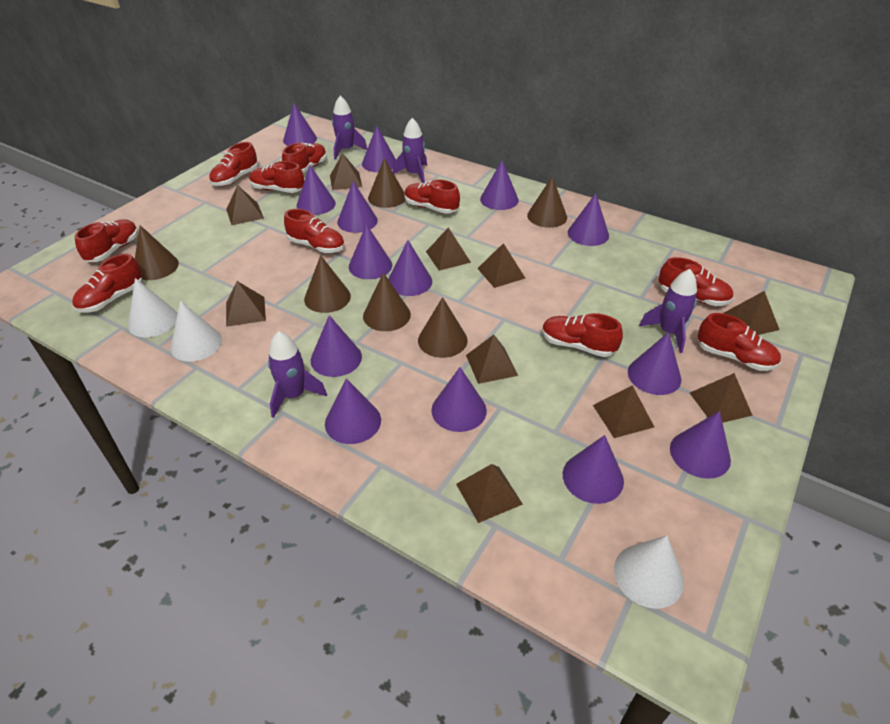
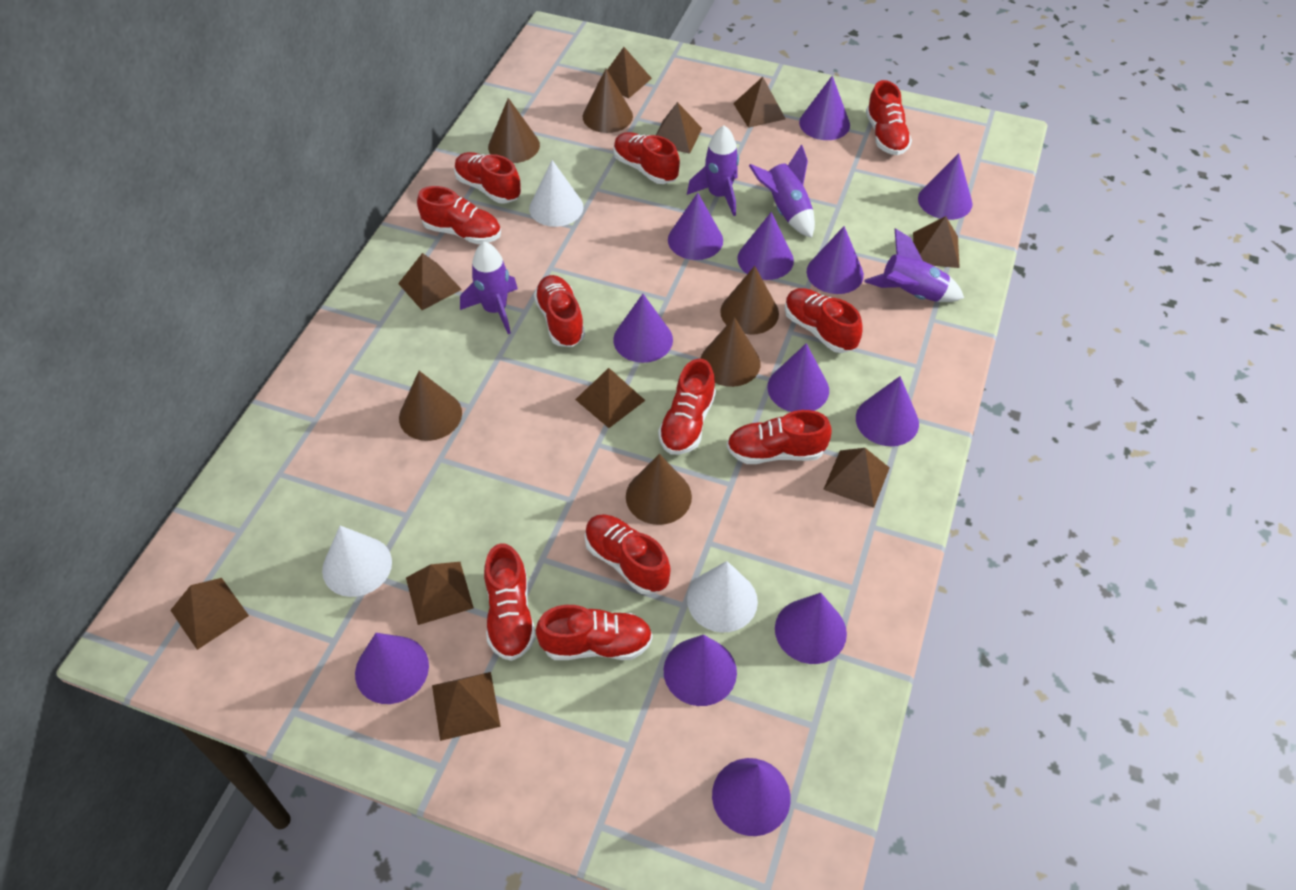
purple cone: [283,103,317,146] [297,165,336,215] [311,315,362,377] [325,378,381,444] [337,181,378,233] [349,224,392,279] [362,125,396,172] [388,240,432,296] [431,367,487,432] [480,161,519,210] [563,435,624,504] [568,193,609,246] [628,332,681,395] [670,411,731,479] = 14 -> [355,633,429,704] [613,294,673,363] [664,635,737,706] [668,193,723,260] [712,758,791,836] [737,212,794,280] [767,343,829,412] [775,593,847,664] [799,76,850,140] [807,226,864,294] [856,376,919,446] [918,153,973,220] = 12
red shoe: [72,254,143,313] [75,219,138,262] [209,142,258,186] [249,161,304,193] [282,142,327,173] [284,209,345,253] [404,179,460,214] [542,313,623,357] [659,257,733,306] [698,313,781,371] = 10 -> [417,186,501,244] [454,152,521,203] [484,543,536,661] [534,275,585,347] [536,605,653,660] [585,514,671,595] [613,132,680,184] [658,359,716,455] [727,410,832,464] [785,288,863,353] [866,80,912,155] = 11

